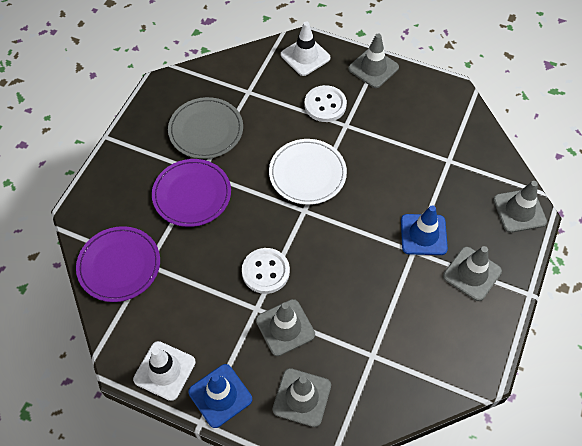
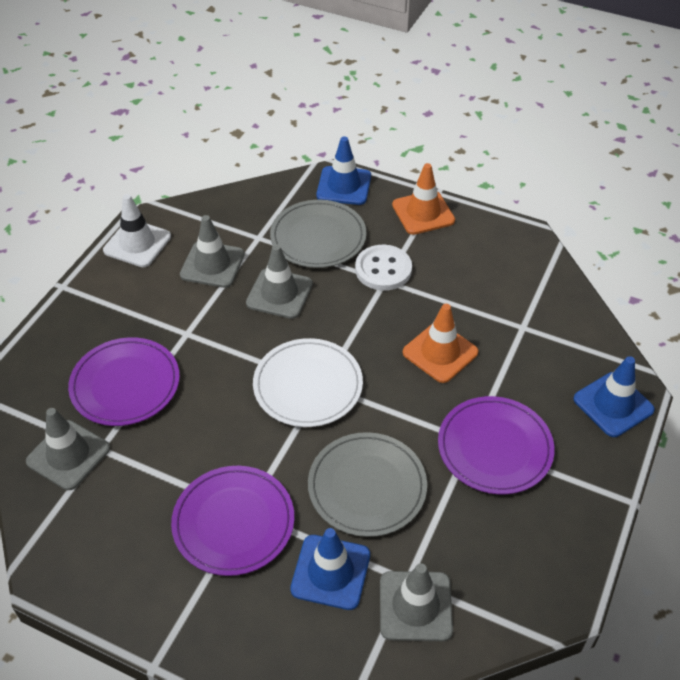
blue traffic cone: [188,364,252,428] [401,205,448,255] = 2 -> [290,528,370,610] [316,137,371,205] [573,356,655,437] = 3
grey plate: [168,97,243,159] = 1 -> [270,200,366,268] [308,432,427,537] = 2
grey traffic cone: [256,299,315,356] [273,368,331,427] [348,33,399,88] [443,246,502,301] [493,181,547,233] = 5 -> [26,408,110,490] [180,215,245,288] [246,244,313,319] [380,563,453,641] = 4
orange traffic cone: none = 0 -> [392,163,455,235] [403,304,479,383] = 2
purple plate: [76,226,160,302] [152,159,231,227] = 2 -> [68,337,180,426] [171,466,294,576] [438,396,555,494] = 3
white button: [242,248,290,294] [305,85,347,122] = 2 -> [355,245,412,291] = 1
white traffic cone: [133,341,196,401] [281,21,331,76] = 2 -> [103,194,171,267] = 1

